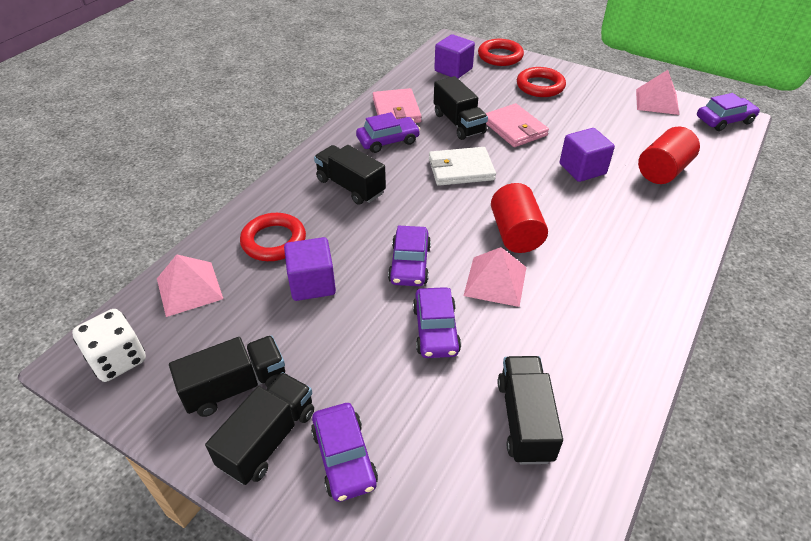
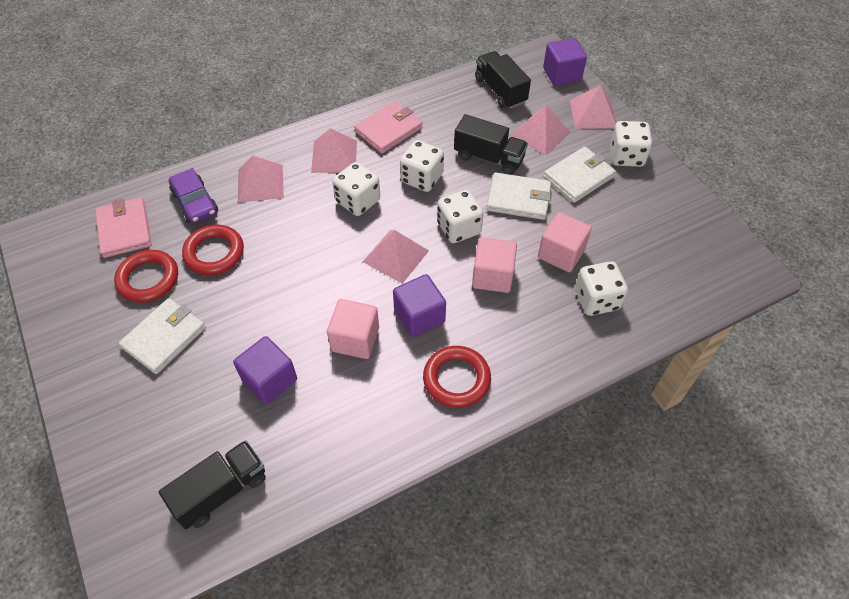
black truck: [169,335,285,417] [205,372,314,485] [314,145,386,205] [434,76,488,140] [498,356,563,464] = 5 -> [159,440,266,529] [454,114,528,175] [475,51,531,109] = 3
pink cube: none = 0 -> [327,299,379,359] [472,237,517,293] [538,212,592,272] = 3
pink pyramid: [157,255,223,317] [463,247,527,307] [636,70,679,115] = 3 -> [238,156,284,203] [311,128,357,173] [363,230,429,284] [511,105,570,155] [570,85,616,129] = 5
purple car: [311,403,378,502] [356,112,420,153] [388,226,431,286] [413,287,461,358] [697,93,760,131] = 5 -> [169,168,218,224] = 1
red cylinder: [491,183,548,253] [638,127,700,184] = 2 -> none = 0
white dice: [72,309,146,382] = 1 -> [332,162,380,216] [400,140,444,192] [437,190,484,243] [575,261,628,316] [610,121,652,167] = 5
white wallet: [429,147,496,186] = 1 -> [119,298,206,374] [486,172,552,220] [544,146,616,203] = 3

